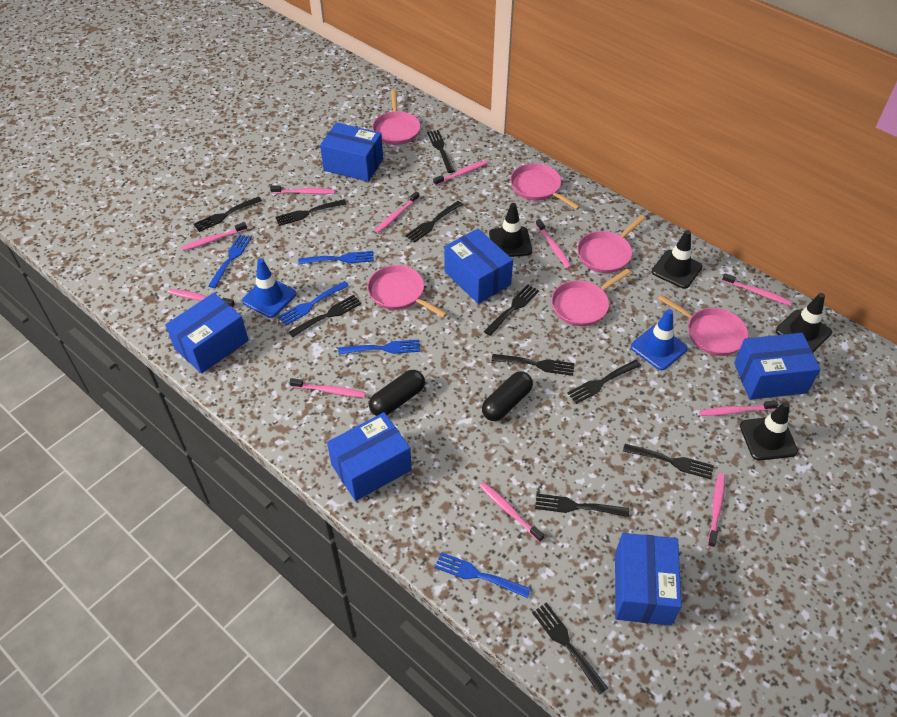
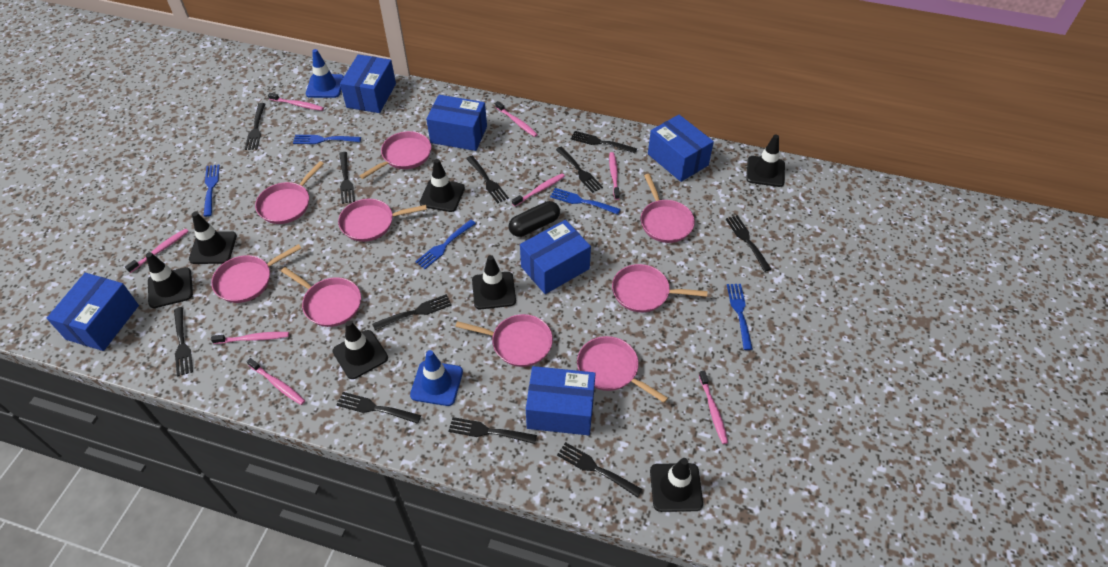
black capsule: [369,370,425,416] [482,371,533,421] = 2 -> [509,201,560,237] = 1
black traffic cone: [489,203,532,257] [652,230,703,289] [740,401,798,461] [776,293,832,353] = 4 -> [146,252,193,308] [189,212,237,264] [333,321,388,379] [419,159,465,212] [472,255,516,309] [650,458,703,512] [746,135,785,187] = 7
pink pan: [367,265,447,318] [372,90,420,145] [510,163,581,210] [551,269,631,326] [577,215,645,273] [658,295,748,356] = 6 -> [211,244,302,303] [255,161,324,224] [281,267,361,327] [338,199,427,242] [360,131,431,179] [455,314,553,367] [577,336,668,403] [612,264,708,313] [641,174,695,243] = 9
pink toothbrush: [168,289,235,308] [182,222,247,251] [270,185,335,194] [289,378,366,398] [375,191,420,233] [433,160,488,186] [480,482,544,542] [536,219,572,268] [699,400,779,416] [708,473,725,548] [722,273,792,306] = 11 -> [125,229,189,273] [211,332,289,344] [247,358,305,405] [268,93,324,111] [495,101,538,137] [512,173,565,207] [609,152,620,200] [699,371,728,444] = 8

